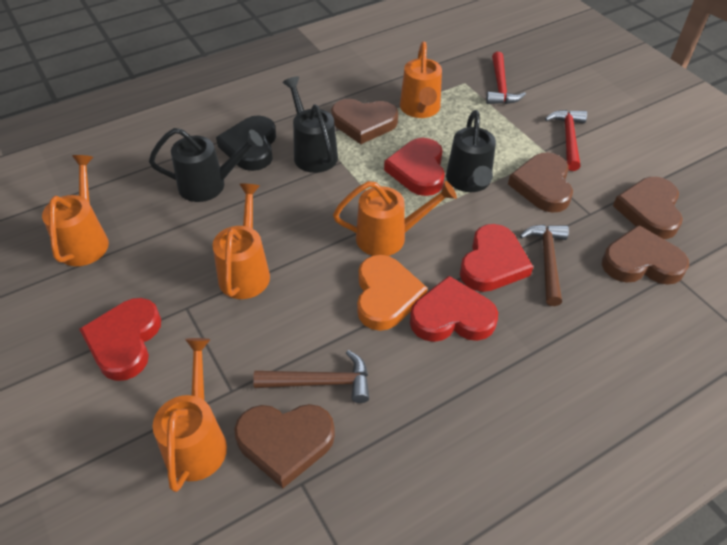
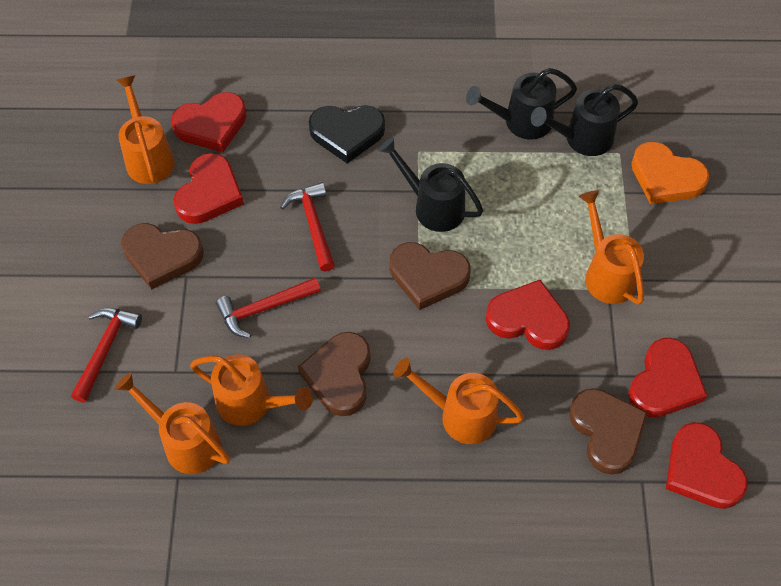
brown hammer: [253,350,369,403] [520,225,569,306] = 2 -> none = 0
brown heart: [234,404,335,488] [331,99,398,144] [508,152,573,213] [602,225,689,285] [613,177,683,239] = 5 -> [121,223,204,290] [298,332,371,416] [390,242,471,310] [569,388,648,475] = 4
red hammer: [486,52,526,104] [545,110,587,171] = 2 -> [71,308,142,403] [216,277,321,338] [280,182,335,271] = 3
red heart: [79,298,161,381] [384,138,445,196] [410,276,498,342] [460,224,533,292] = 4 -> [171,92,247,152] [173,153,244,224] [486,280,570,350] [628,338,708,418] [666,422,748,509] = 5

